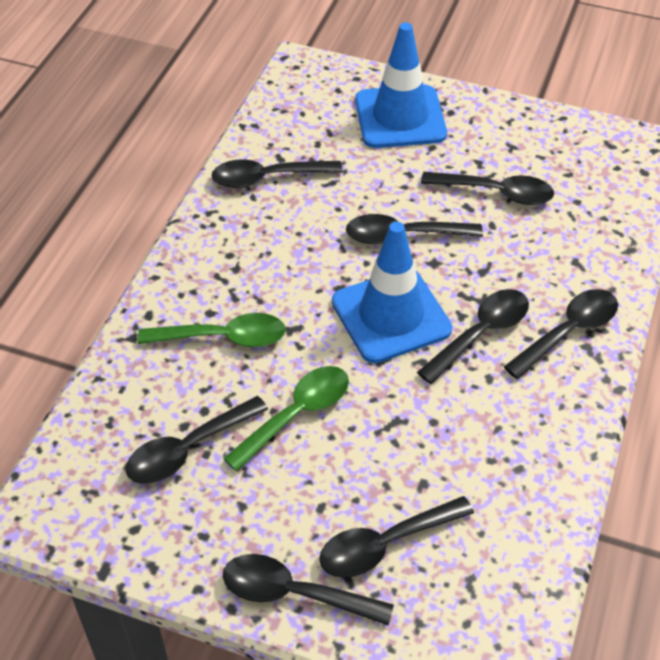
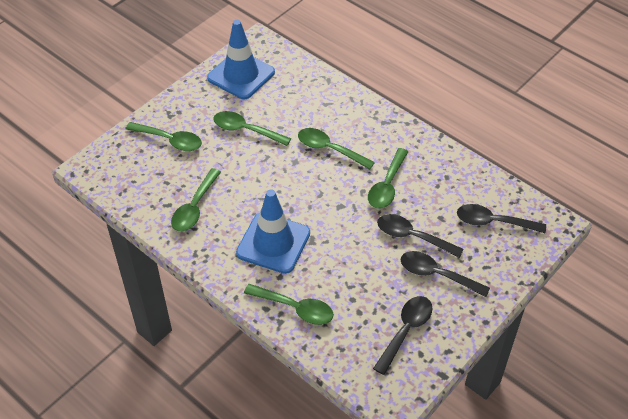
black spoon: [126,396,268,484] [211,159,343,188] [223,554,394,625] [319,496,474,578] [346,214,483,244] [417,289,529,384] [421,172,554,205] [504,289,618,379] = 8 -> [373,296,433,375] [377,214,464,258] [401,251,490,297] [457,204,546,233] = 4
green spoon: [138,313,286,347] [223,366,349,471] = 2 -> [125,122,202,151] [171,168,221,232] [213,111,291,146] [244,284,334,325] [298,128,375,170] [368,148,409,209] = 6

